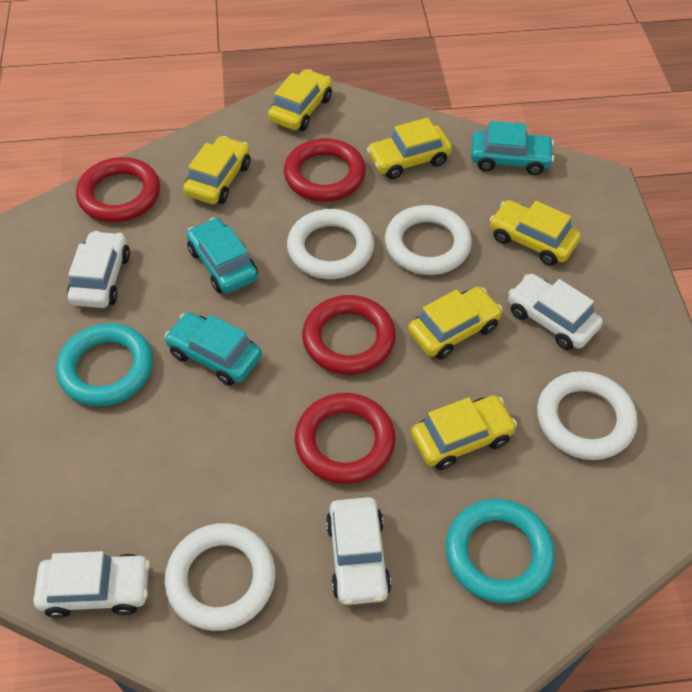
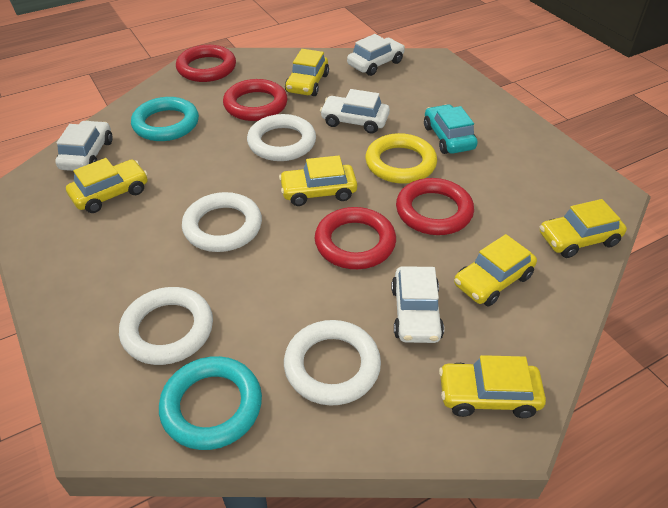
turquoise car: [164,312,262,386] [187,218,258,293] [471,121,554,175] = 3 -> [424,104,478,154] = 1
yellow ring: none = 0 -> [365,133,437,184] = 1

